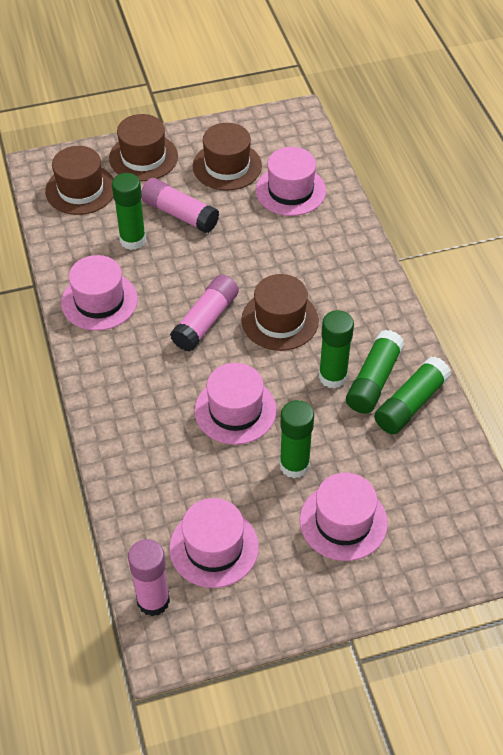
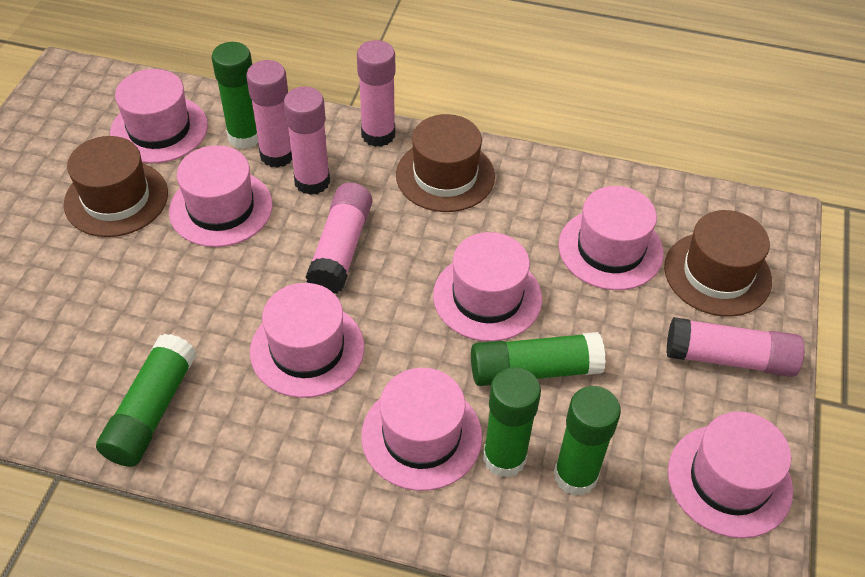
brown hat: [45,146,114,215] [109,114,178,181] [193,123,262,191] [241,274,319,351] = 4 -> [64,136,168,237] [396,114,495,212] [664,210,772,317] = 3
pink glue stick: [128,539,170,616] [141,178,219,233] [170,275,239,352] = 3 -> [246,60,292,168] [284,87,330,195] [306,183,372,294] [357,40,395,147] [667,317,805,377] = 5
pink hat: [61,255,138,331] [169,498,259,588] [194,363,277,445] [255,147,326,216] [300,473,388,561] = 5 -> [110,69,208,163] [169,145,273,247] [250,283,364,398] [361,368,482,491] [433,232,542,342] [558,186,664,290] [668,411,793,538] = 7

